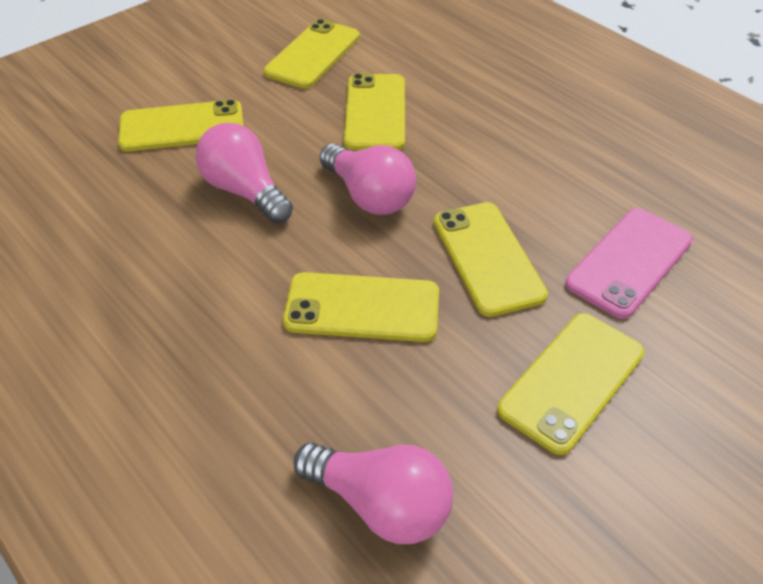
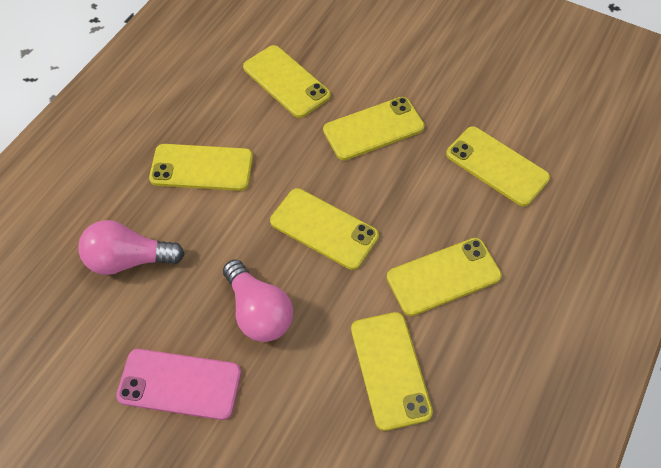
pink light bulb: [196,123,293,224] [294,442,453,544] [320,144,416,215] = 3 -> [78,220,184,275] [223,259,293,342] = 2
yellow phone: [118,99,243,151] [264,19,360,89] [283,272,439,342] [344,73,405,150] [434,202,548,317] [497,313,645,455] = 6 -> [149,144,253,191] [243,45,331,118] [270,188,379,270] [323,97,425,160] [351,312,433,431] [387,238,502,316] [446,126,550,207] = 7

